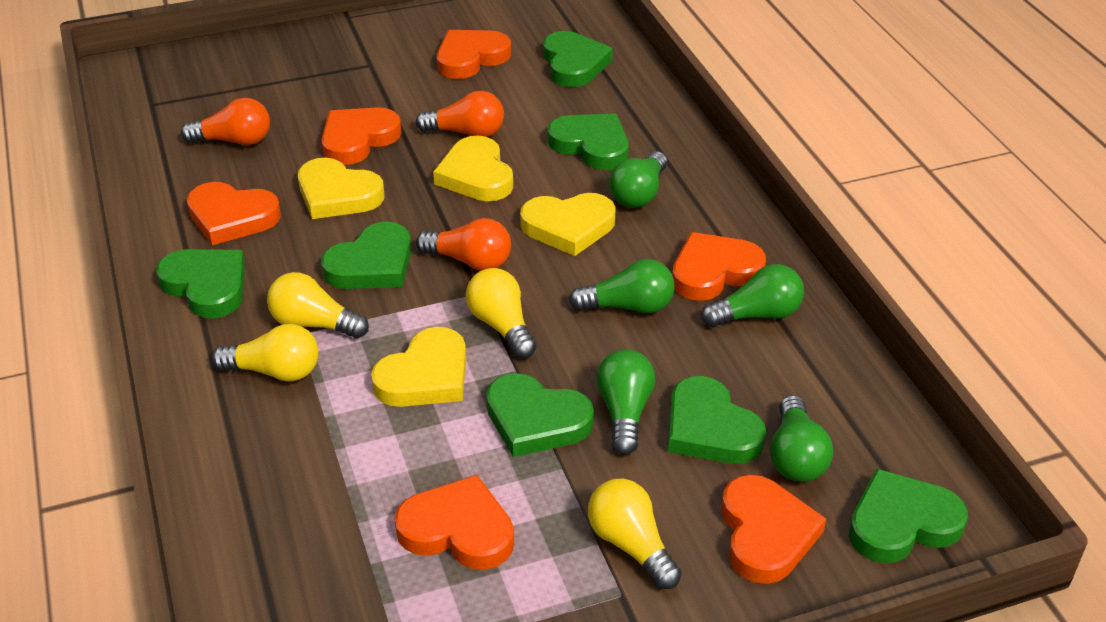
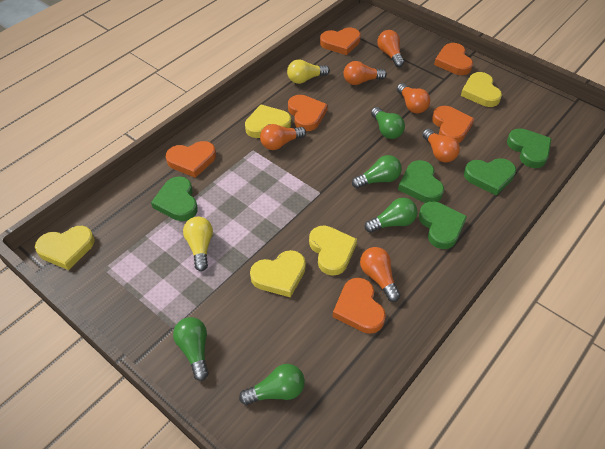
green heart: [156,249,245,318] [321,221,411,289] [486,373,594,457] [543,31,613,87] [548,114,629,170] [668,376,766,464] [849,469,968,563] = 7 -> [151,176,198,221] [398,160,444,203] [419,201,467,249] [464,158,516,196] [507,128,552,168] = 5
orange light bulb: [181,98,270,145] [415,91,504,137] [416,218,511,271] = 3 -> [260,124,306,150] [344,61,387,85] [360,247,400,302] [377,30,404,67] [397,83,430,113] [422,128,460,162] = 6
yellow heart: [298,158,384,219] [371,327,466,407] [433,135,513,201] [520,193,616,256] = 4 -> [35,226,95,270] [245,105,291,138] [250,250,306,298] [309,225,357,276] [461,72,502,107] = 5
yellow light bulb: [212,324,318,382] [267,272,369,339] [466,268,537,358] [588,479,682,589] = 4 -> [183,217,213,271] [287,60,330,84] = 2

